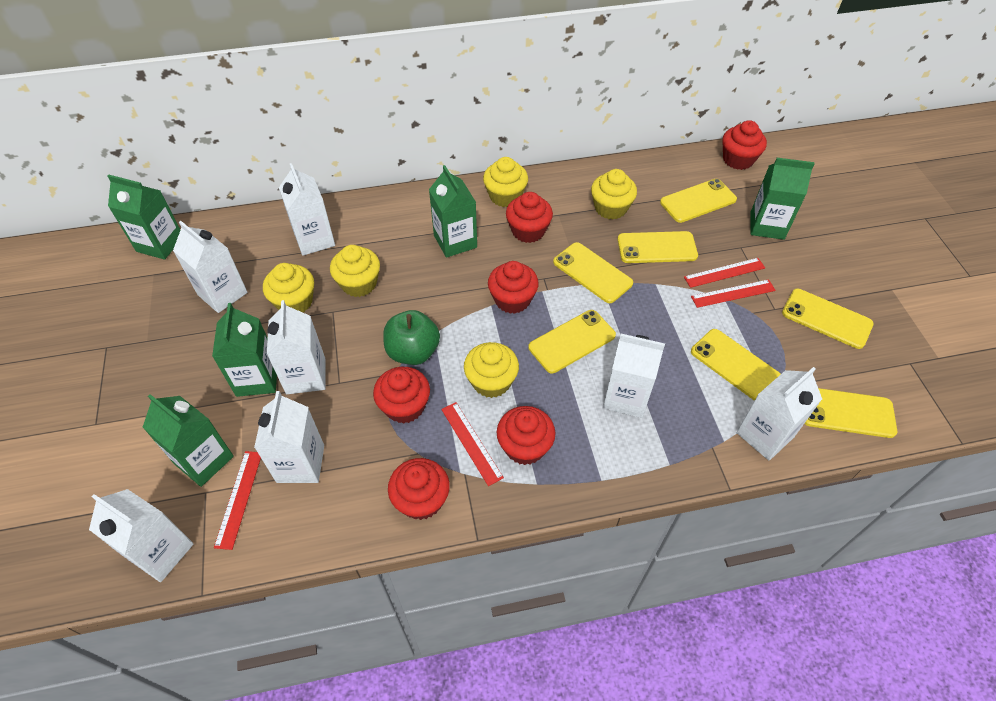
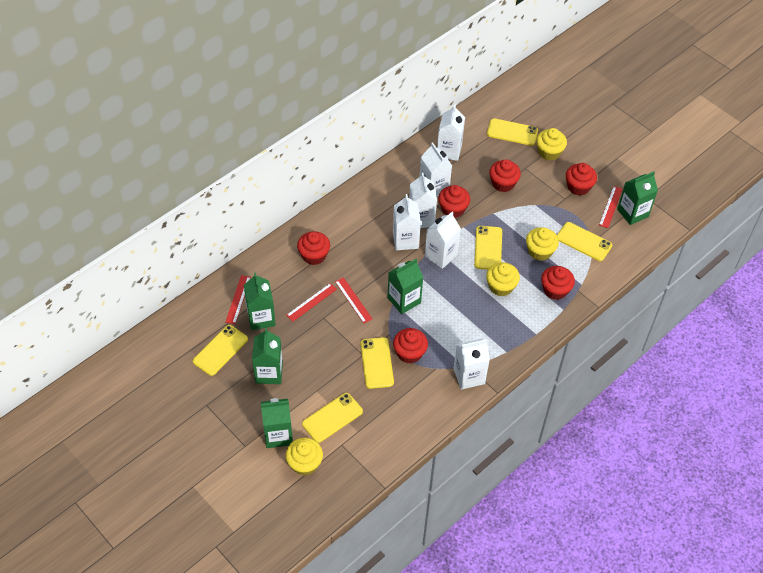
green apple: [383,310,440,365] = 1 -> none = 0
white carton: [89,489,194,582] [173,221,248,313] [254,391,324,483] [267,300,326,394] [279,163,335,256] [603,334,665,418] [736,367,822,460] = 7 -> [393,194,421,250] [409,172,437,228] [420,142,452,197] [425,212,461,269] [437,104,465,161] [453,339,490,390] = 6
yellow cupcake: [263,263,314,312] [330,245,380,297] [464,342,519,398] [483,157,528,207] [591,169,637,220] = 5 -> [286,438,323,476] [486,262,520,296] [526,227,559,261] [536,128,567,160] = 4
yellow phone: [529,310,616,373] [553,242,633,303] [617,231,698,263] [660,179,737,223] [691,329,781,401] [782,289,874,349] [804,388,897,438] = 7 -> [193,325,248,376] [302,393,363,443] [361,337,394,389] [474,226,502,270] [487,118,538,146] [557,222,612,261] = 6

